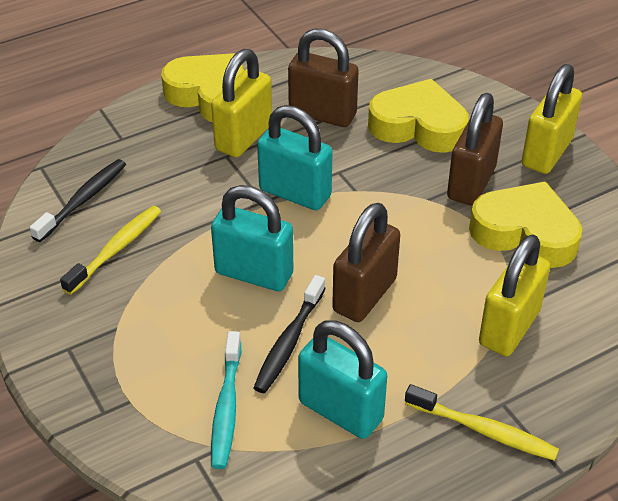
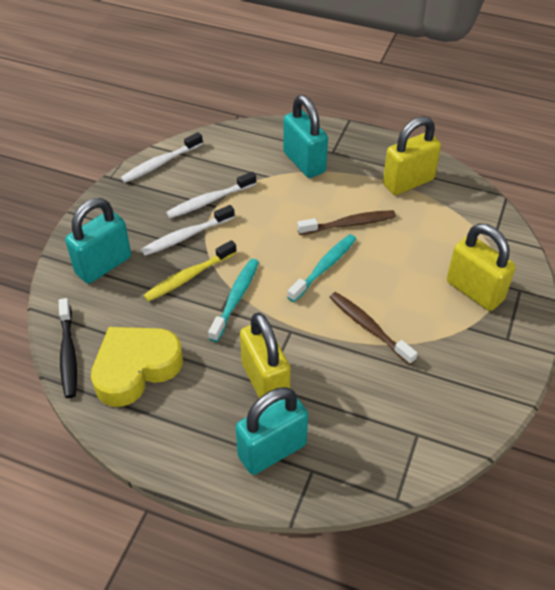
black toothbrush: [30,159,126,242] [253,275,326,393] = 2 -> [59,298,77,398] = 1
brown padlock: [288,29,359,127] [332,203,400,322] [447,93,503,206] = 3 -> none = 0
brown toothbrush: none = 0 -> [297,210,396,235] [329,292,418,365] = 2
turquoise toothbrush: [211,331,241,469] = 1 -> [208,259,259,342] [287,234,356,302] = 2
white toothbrush: none = 0 -> [121,132,203,183] [141,205,235,256] [166,172,256,218] = 3
yellow heart: [161,53,244,122] [368,79,469,153] [469,181,582,268] = 3 -> [91,327,183,407] = 1
yellow toothbrush: [60,206,161,295] [405,384,559,461] = 2 -> [144,240,237,302] = 1

